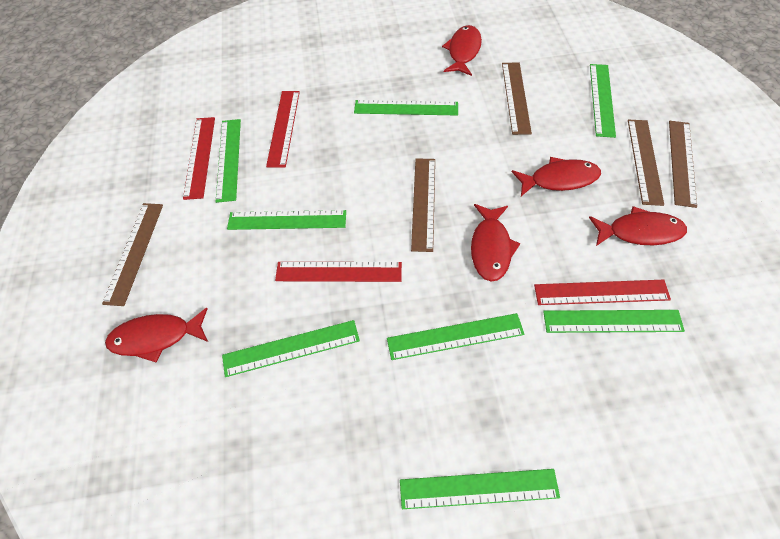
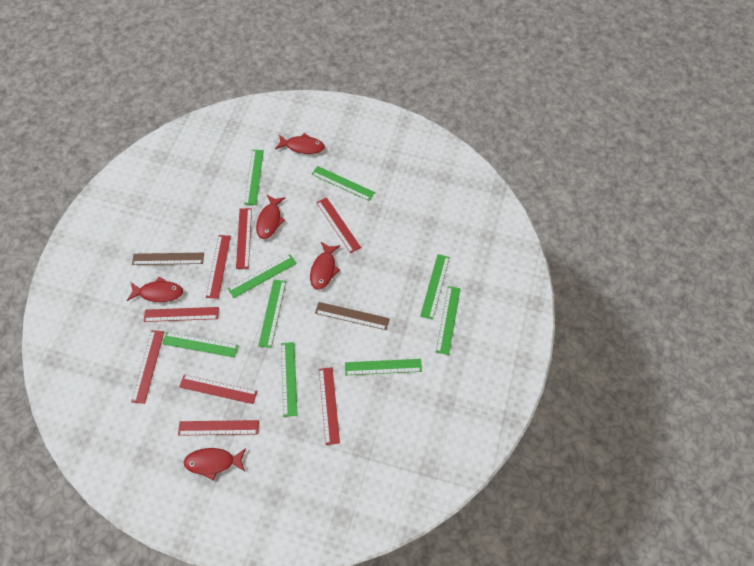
brown ruler: [102,203,163,306] [411,158,435,252] [502,62,532,135] [628,120,664,206] [669,121,697,208] = 5 -> [132,253,204,265] [315,302,389,330] = 2
green ruler: [215,119,241,203] [222,320,360,377] [227,210,346,230] [354,100,458,116] [387,313,524,360] [400,469,560,509] [543,310,685,333] [590,64,616,138] = 8 -> [162,332,238,358] [228,254,297,298] [244,150,264,205] [258,280,286,348] [281,342,298,417] [311,166,375,201] [345,359,422,375] [420,254,450,320] [436,286,461,355] = 9
red ruler: [183,117,215,200] [266,91,300,168] [275,262,402,282] [534,280,671,305] = 4 -> [131,330,164,404] [144,307,219,322] [178,420,259,436] [179,375,257,404] [206,235,231,299] [236,208,252,269] [316,197,361,253] [319,367,340,445] = 8

